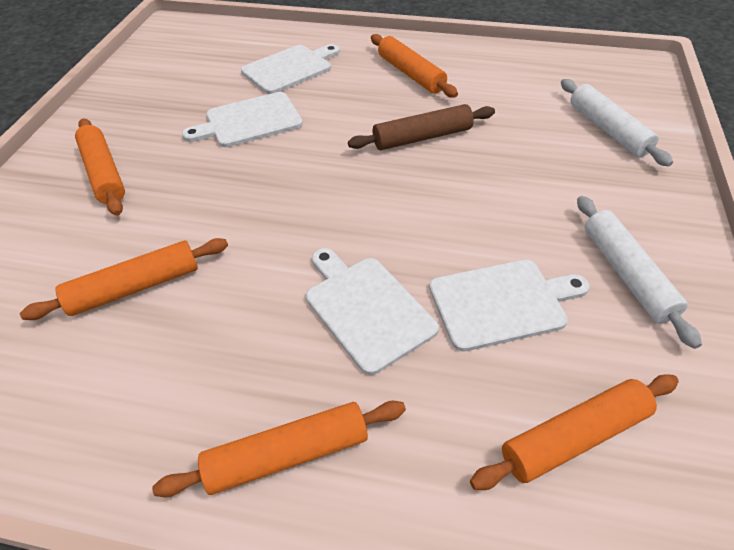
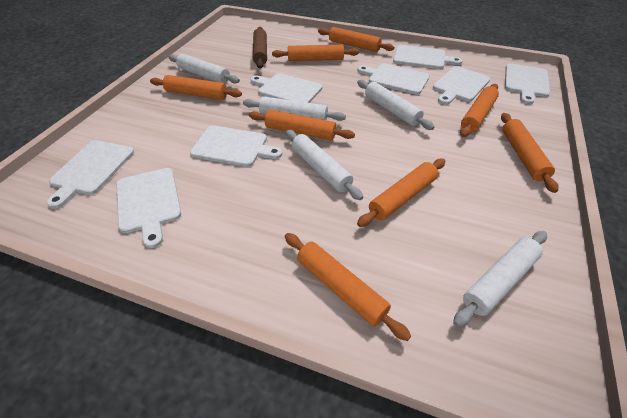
orange rolling pin: [20,238,228,320] [75,118,125,216] [152,401,406,498] [371,34,458,98] [470,374,679,490] = 5 -> [150,75,242,100] [249,110,355,140] [272,45,359,61] [285,233,411,341] [318,27,394,52] [357,158,445,227] [460,84,499,137] [501,113,558,193] = 8
white cutting board: [182,92,303,147] [241,44,340,94] [306,248,439,375] [429,260,590,352] = 4 -> [47,140,134,209] [116,168,181,248] [190,126,282,167] [250,73,322,103] [357,63,430,95] [393,45,462,69] [433,66,491,105] [505,63,550,104] = 8
white rolling pin: [561,79,673,167] [577,196,702,349] = 2 -> [168,54,240,84] [243,96,346,121] [286,130,363,200] [357,80,435,130] [453,231,547,327] = 5

